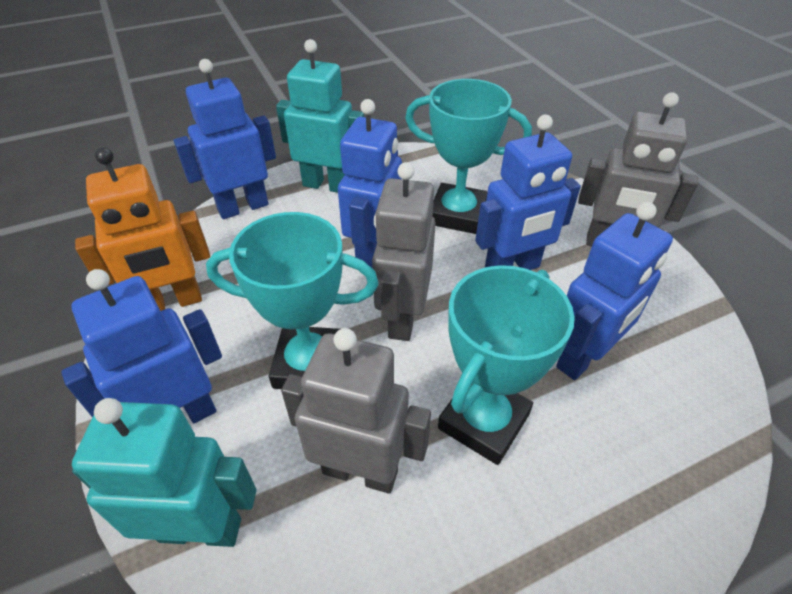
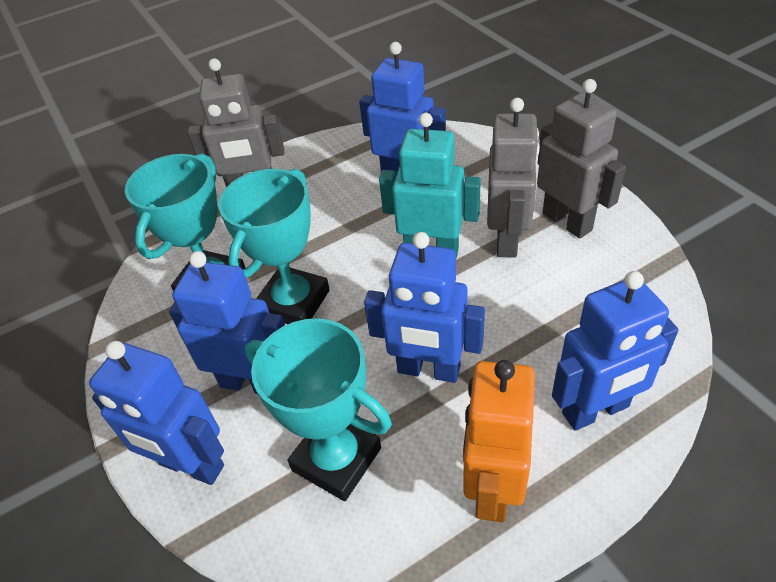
turquoise robot: [72,398,257,547] [276,39,364,193] = 2 -> [379,113,481,259] = 1

